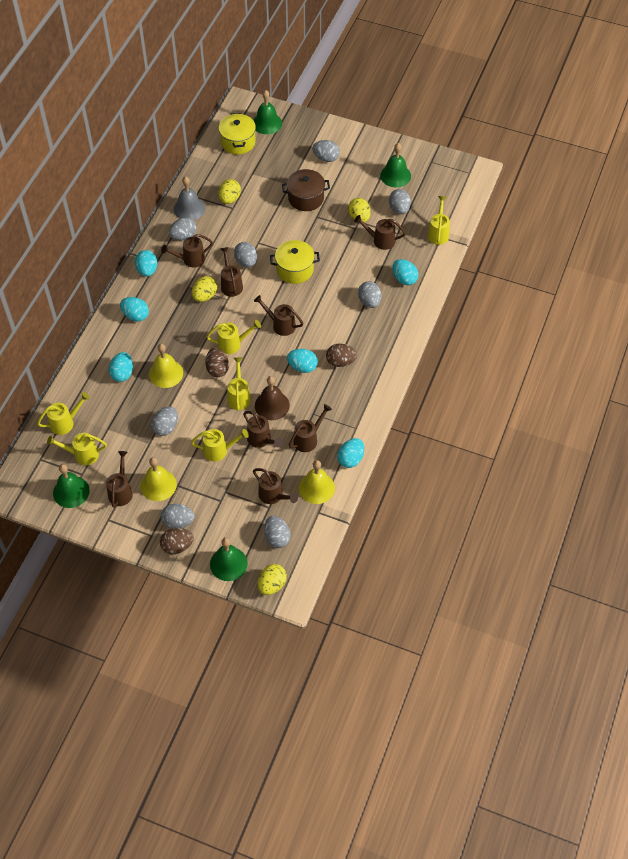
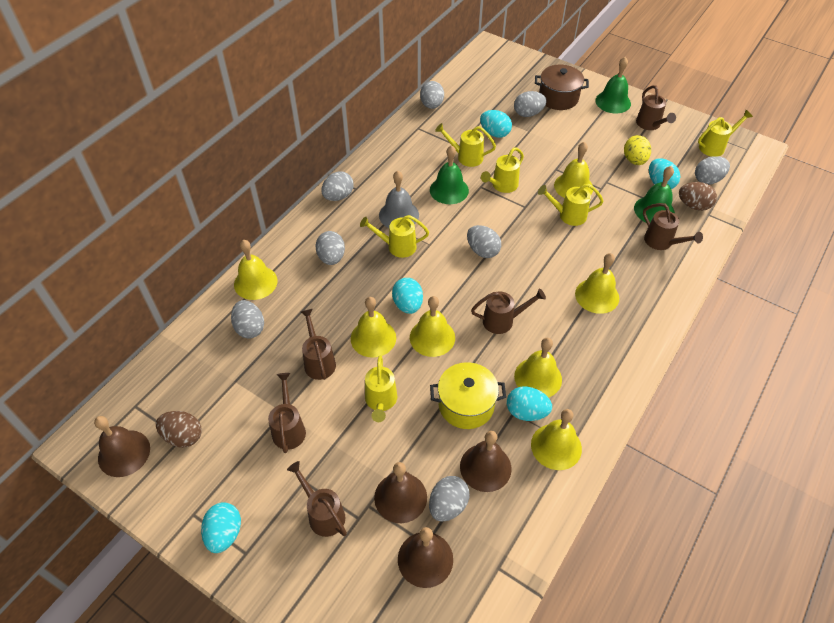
brown bell: [255,376,290,420] = 1 -> [94,416,150,477] [374,462,427,523] [398,527,453,588] [460,431,512,492] = 4
brown egg: [160,528,194,554] [205,348,229,377] [326,344,357,367] = 3 -> [156,411,202,448] [679,182,717,211] = 2
brown watering can: [106,451,133,508] [161,234,213,268] [220,247,243,297] [243,411,283,448] [253,468,298,504] [254,295,303,336] [289,404,332,452] [354,215,406,250] = 8 -> [268,373,306,453] [287,461,347,537] [301,309,336,380] [471,288,546,334] [636,85,676,130] [643,203,703,250] = 6
green bell: [53,464,90,508] [210,538,248,581] [253,90,282,134] [380,143,411,187] = 4 -> [430,145,469,204] [595,57,631,113] [634,166,675,223] = 3
turquoise egg: [109,352,133,382] [120,297,149,321] [135,250,157,276] [287,349,318,373] [337,438,364,468] [392,259,418,285] = 6 -> [201,503,241,553] [392,278,423,314] [480,110,512,138] [507,386,552,421] [649,158,681,189] = 5
yellow bell: [140,457,177,501] [149,344,183,388] [299,460,335,504] = 3 -> [234,240,278,300] [351,297,396,358] [410,296,455,357] [514,338,562,398] [531,409,582,470] [554,142,593,198] [575,253,619,314] = 7
yellow egg: [192,276,217,302] [219,179,241,204] [258,564,287,595] [348,198,371,223] = 4 -> [624,135,651,165] = 1
yellow pot: [219,113,256,154] [270,240,320,284] = 2 -> [430,362,506,429] = 1

